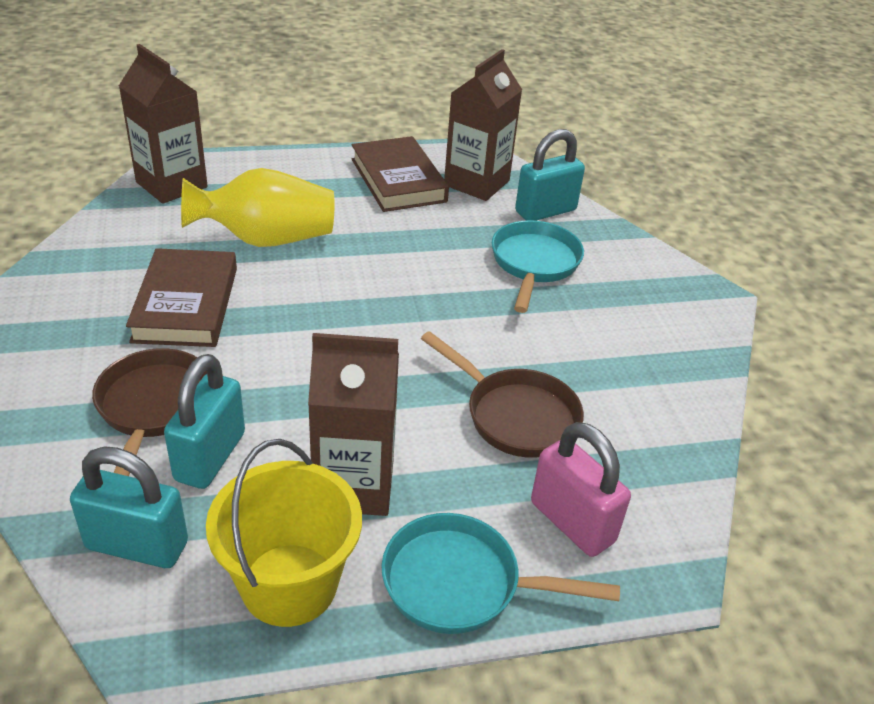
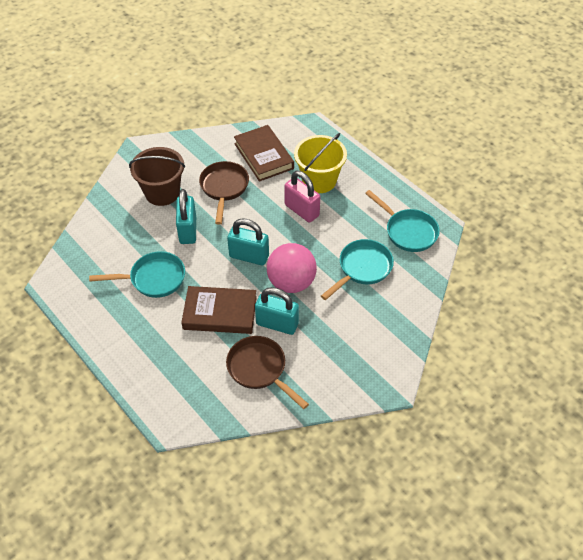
brown bucket: none = 0 -> [129,147,185,206] = 1
brown carton: [119,44,208,204] [308,333,399,516] [444,49,522,201] = 3 -> none = 0
pink ball: none = 0 -> [267,243,317,293] = 1
turquoise pan: [381,513,620,634] [492,220,584,313] = 2 -> [89,251,185,298] [321,239,394,300] [365,190,440,252] = 3
yellow vase: [181,168,334,247] = 1 -> none = 0

